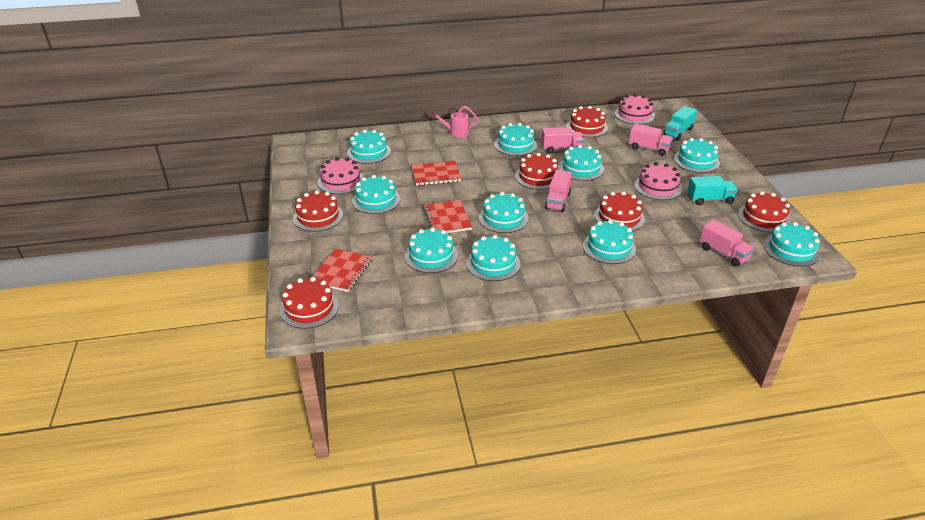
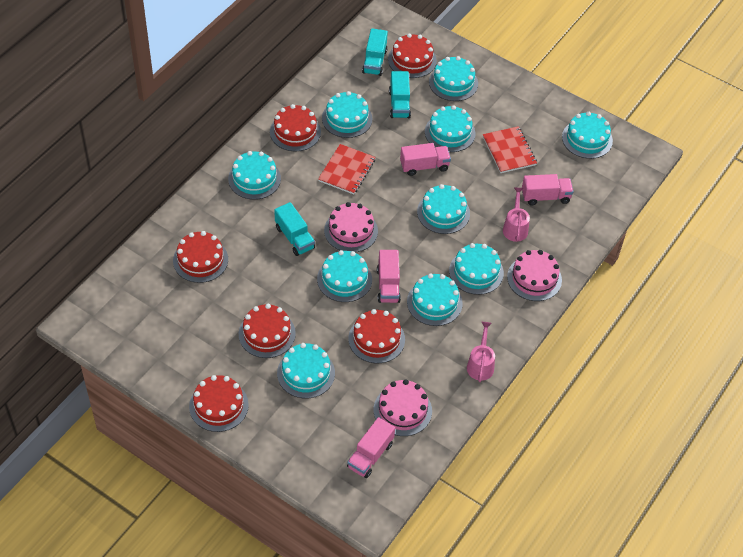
pink watering can: [431,106,478,137] = 1 -> [467,322,495,382] [503,187,530,242] = 2
red notebook: [312,248,372,292] [411,161,461,186] [424,200,472,233] = 3 -> [318,144,376,194] [483,126,537,173] = 2
turquoise truck: [663,106,697,140] [687,176,738,205] = 2 -> [274,202,315,256] [362,28,388,76] [389,71,411,118] = 3

